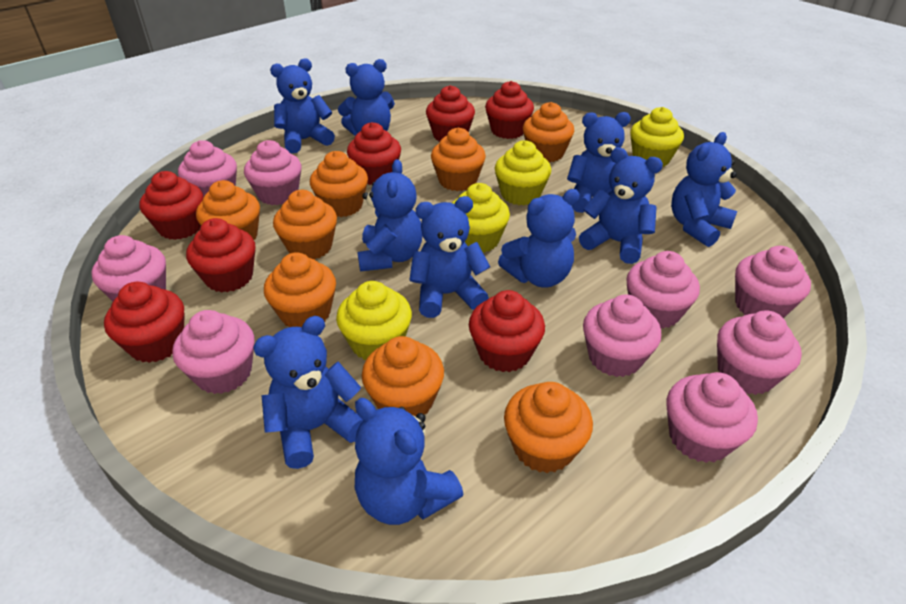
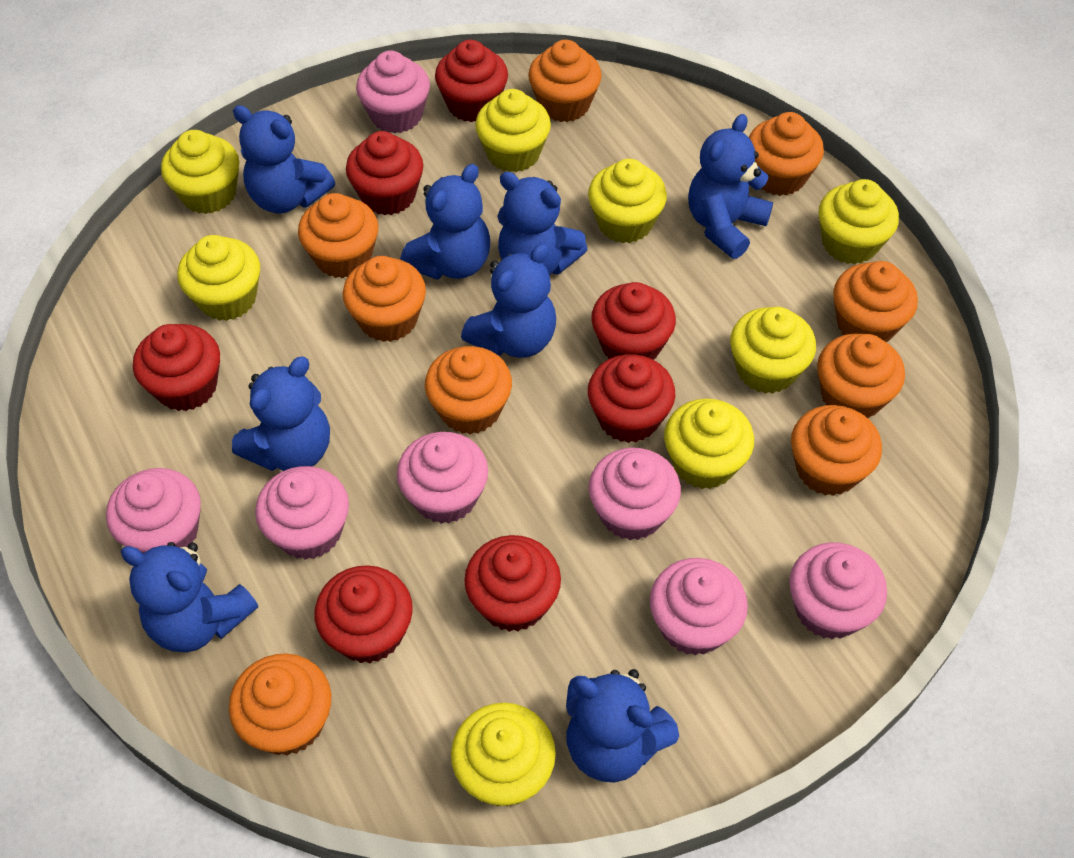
blue teddy bear: [253,316,363,469] [270,58,335,153] [338,59,395,136] [355,398,464,525] [357,159,422,272] [409,196,490,318] [498,189,580,288] [567,112,631,213] [579,147,663,264] [671,132,737,247] = 10 -> [121,542,258,652] [232,356,330,471] [233,105,335,213] [400,164,490,280] [461,244,556,358] [497,172,587,275] [566,669,679,782] [688,114,773,259] = 8
orange cupcake: [196,180,260,240] [264,252,336,327] [273,190,337,260] [310,151,368,217] [362,336,444,416] [431,128,486,191] [504,382,593,473] [523,102,574,162] = 8 -> [229,653,331,756] [298,193,378,278] [343,256,426,342] [425,346,512,434] [528,40,602,122] [749,112,824,196] [791,405,882,496] [817,333,905,419] [833,261,918,342] = 9
pink cupcake: [91,235,166,301] [172,310,254,394] [178,140,237,197] [244,140,301,205] [583,294,661,377] [626,251,700,329] [666,372,758,463] [717,311,802,395] [735,246,811,318] = 9 -> [106,468,201,553] [255,466,349,560] [356,51,430,133] [397,432,488,524] [589,448,681,540] [650,558,748,656] [789,543,887,639] = 7
yellow cupcake: [336,281,412,360] [452,183,510,253] [495,140,551,205] [630,107,684,167] = 4 -> [161,130,239,214] [177,235,260,321] [451,703,556,807] [475,89,551,172] [588,159,667,243] [664,399,754,489] [730,307,816,394] [819,179,899,264] = 8

